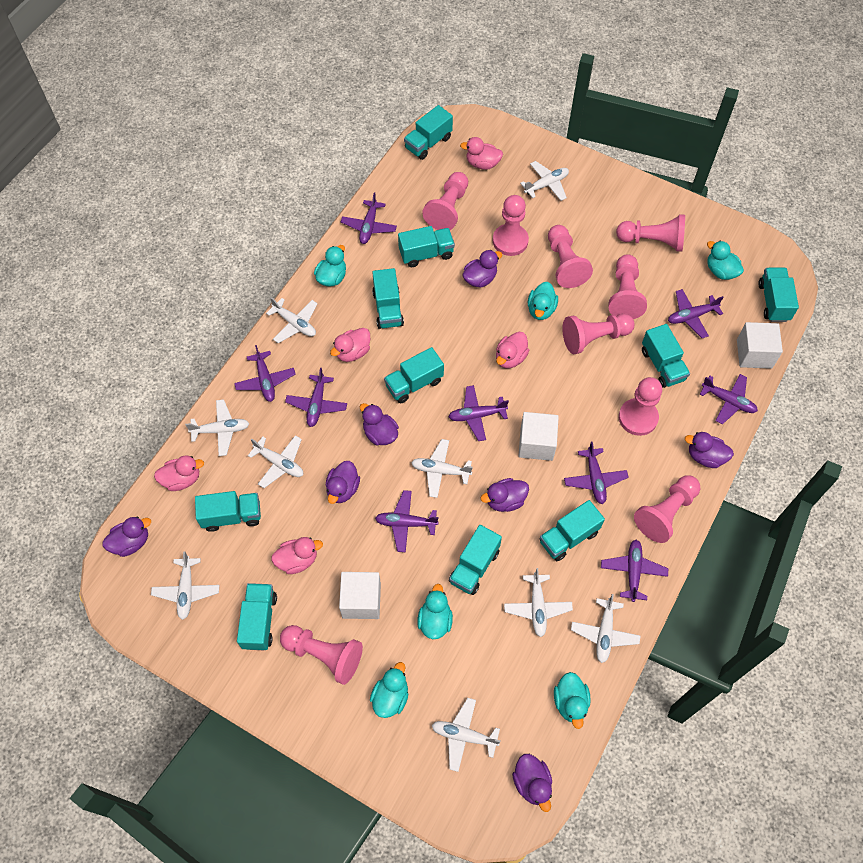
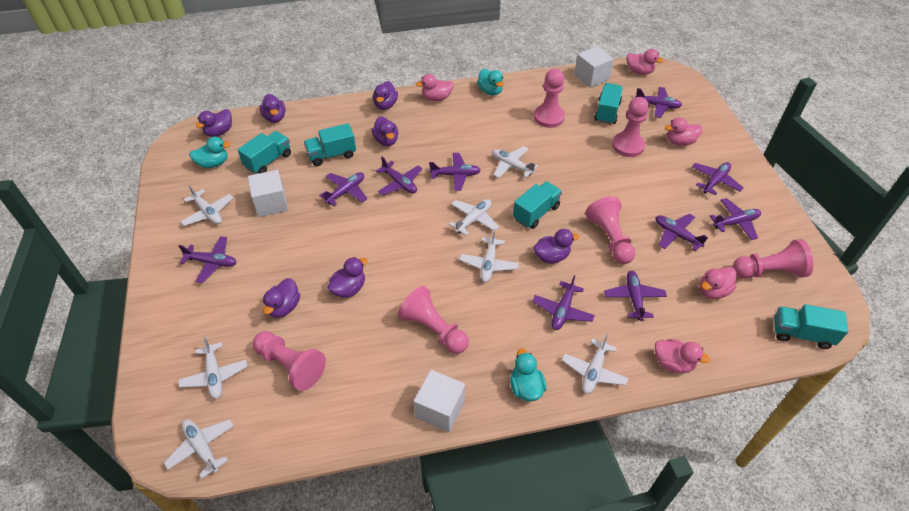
pink pawn: [280,625,363,685] [422,172,468,230] [493,195,529,256] [548,225,593,288] [562,314,635,354] [609,254,647,319] [616,215,685,252] [619,377,662,436] [634,475,700,543] = 9 -> [253,331,326,391] [397,286,469,354] [534,69,565,128] [585,196,635,264] [612,97,649,157] [732,239,813,279] = 6
purple plane: [234,345,295,402] [285,368,347,427] [341,192,397,244] [375,490,438,552] [449,385,509,441] [564,441,629,504] [601,540,668,602] [668,289,724,338] [700,374,758,424] = 9 -> [179,236,237,283] [319,172,367,206] [376,157,422,195] [429,153,481,191] [533,275,595,330] [604,271,667,321] [635,87,682,118] [655,214,708,251] [692,162,744,195] [710,198,761,240] = 10
turquoise duck: [314,245,346,287] [370,662,408,718] [417,584,453,639] [528,282,558,320] [554,672,591,729] [707,241,744,280] = 6 -> [189,137,231,168] [477,69,504,96] [510,349,546,401] = 3
turquoise truck: [195,491,261,532] [237,583,277,650] [372,268,404,329] [384,347,444,403] [398,226,455,267] [404,105,453,160] [449,525,502,595] [540,500,605,561] [642,324,690,388] [758,268,799,322] = 10 -> [237,131,291,174] [304,123,356,166] [513,181,562,229] [594,83,623,124] [774,304,848,349] = 5
white plane: [151,551,219,620] [185,399,250,456] [248,435,303,488] [266,297,318,343] [411,439,473,498] [432,698,500,772] [504,568,573,637] [520,161,569,201] [571,594,640,663] = 9 -> [164,419,234,479] [178,337,248,399] [180,185,233,226] [449,199,499,236] [459,229,519,282] [492,146,538,178] [562,334,628,394] = 7

